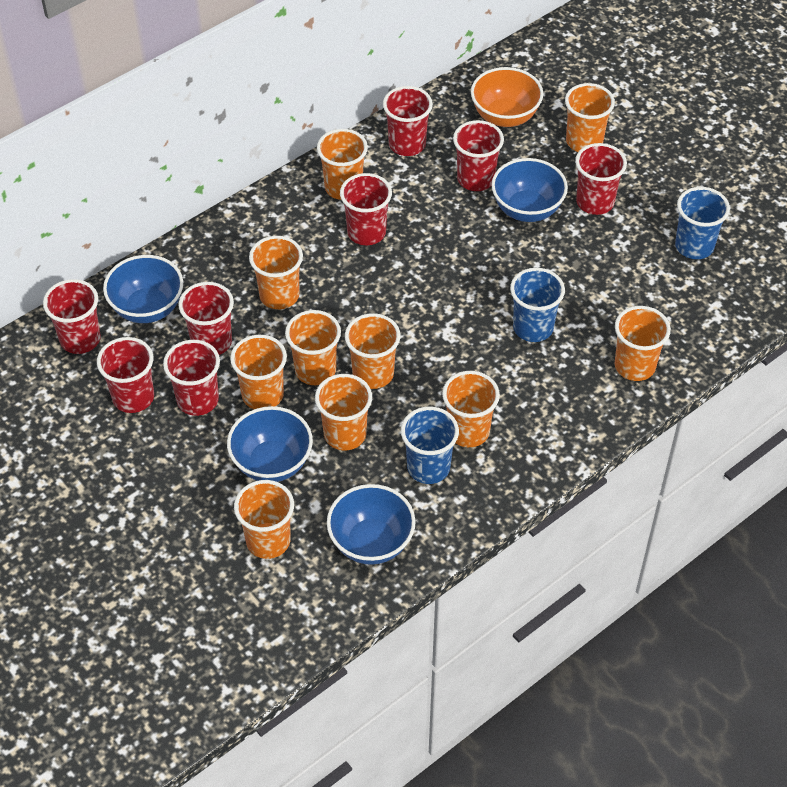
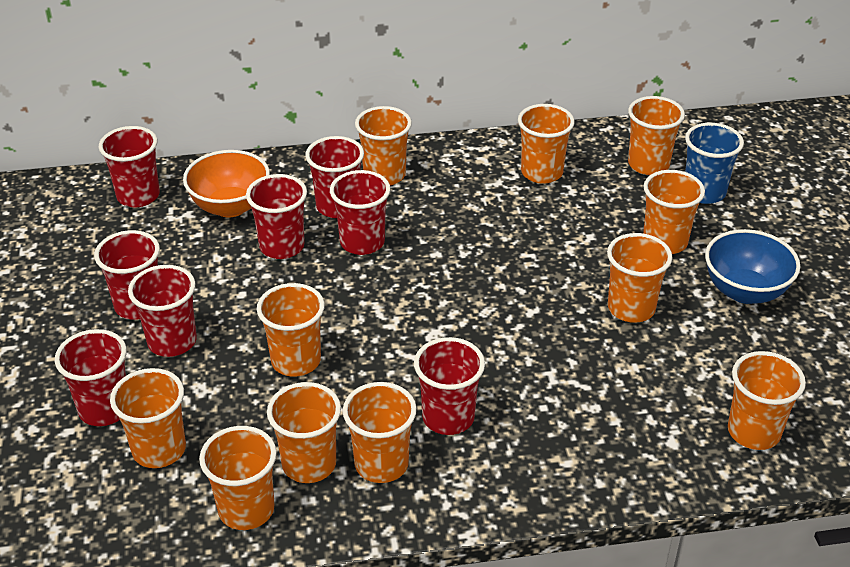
blue bowl: [103,255,183,323] [227,406,313,482] [327,484,416,565] [491,158,568,222] = 4 -> [705,229,800,304] = 1
blue cup: [401,407,459,484] [510,268,565,342] [675,187,730,259] = 3 -> [685,123,744,204] = 1
orange cup: [230,335,287,409] [234,480,294,559] [249,236,303,309] [285,310,341,385] [315,374,372,451] [317,129,368,200] [345,313,401,389] [442,371,500,447] [565,83,615,152] [614,306,671,381] = 10 -> [110,368,186,468] [199,426,277,530] [257,283,325,376] [267,382,341,483] [343,382,417,483] [355,106,412,185] [518,104,575,184] [607,233,672,323] [628,96,685,175] [643,170,705,254] [728,351,806,450] = 11

